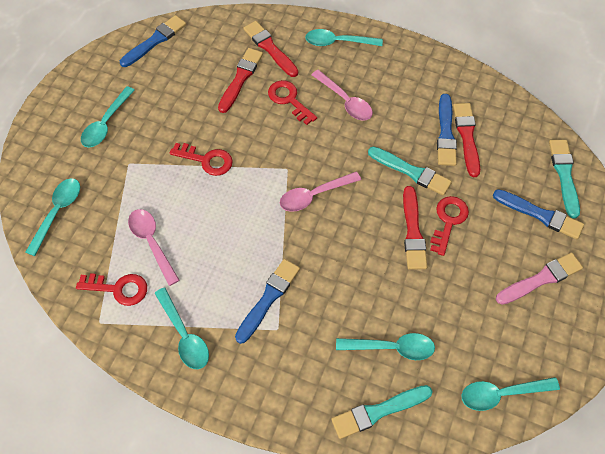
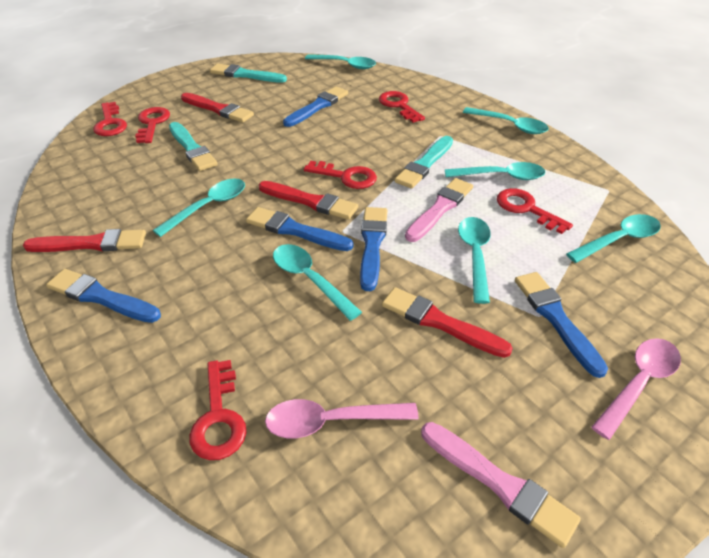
blue brush: [120,15,186,67] [235,259,300,344] [437,94,457,166] [493,189,584,239] = 4 -> [46,269,161,323] [246,207,353,251] [283,86,348,127] [360,207,387,291] [515,272,608,378] = 5
pink brush: [496,253,583,305] = 1 -> [405,178,473,242] [421,422,581,548] = 2
pink spoon: [128,209,180,286] [280,172,361,212] [312,70,373,121] = 3 -> [265,399,419,438] [591,338,681,440] = 2
red key: [76,273,147,306] [170,143,233,176] [268,80,317,125] [430,196,469,256] = 4 -> [93,102,127,136] [135,107,170,143] [189,360,247,460] [304,161,377,189] [379,91,425,123] [497,188,573,234] = 6
turquoise spoon: [25,178,80,256] [81,86,135,148] [154,287,209,369] [305,29,383,46] [336,333,435,360] [461,377,560,411] = 6 -> [153,179,245,237] [273,244,362,321] [305,54,376,69] [445,162,545,180] [458,217,491,304] [463,107,549,134] [566,214,661,263] = 7

